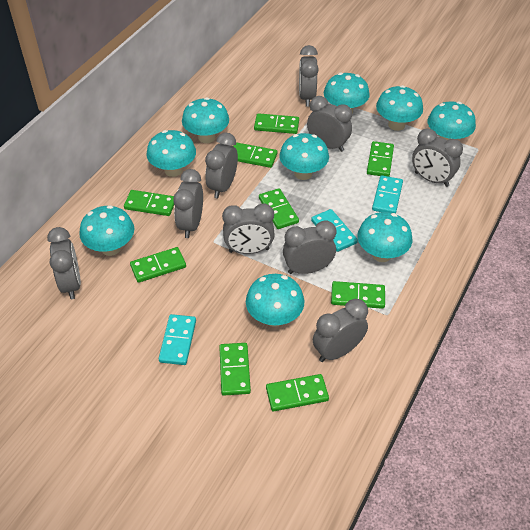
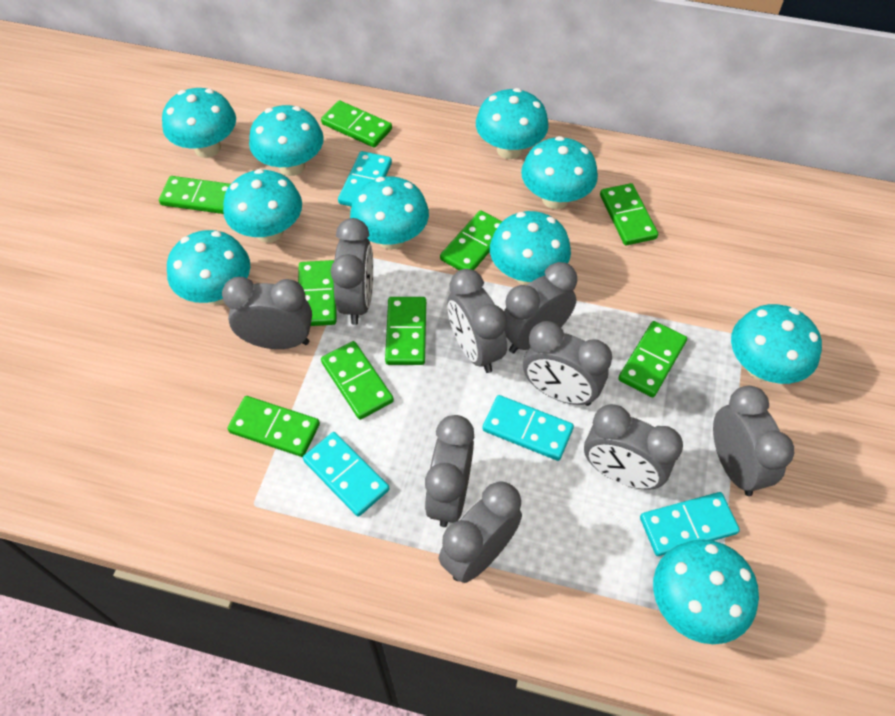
turquoise domino: [159,314,196,365] [311,209,358,252] [372,175,403,213] = 3 -> [303,432,389,517] [338,151,392,207] [482,395,574,461] [640,492,740,556] = 4
turquoise mushroom: [79,205,134,256] [147,130,196,177] [182,97,229,143] [246,274,304,327] [279,133,329,180] [324,73,370,114] [357,212,412,262] [376,85,423,131] [428,101,476,140] = 9 -> [162,88,236,158] [167,230,250,305] [223,169,302,243] [249,105,324,176] [350,177,429,250] [476,88,549,159] [490,211,571,285] [521,136,598,209] [653,540,759,644] [731,304,822,384] = 10

